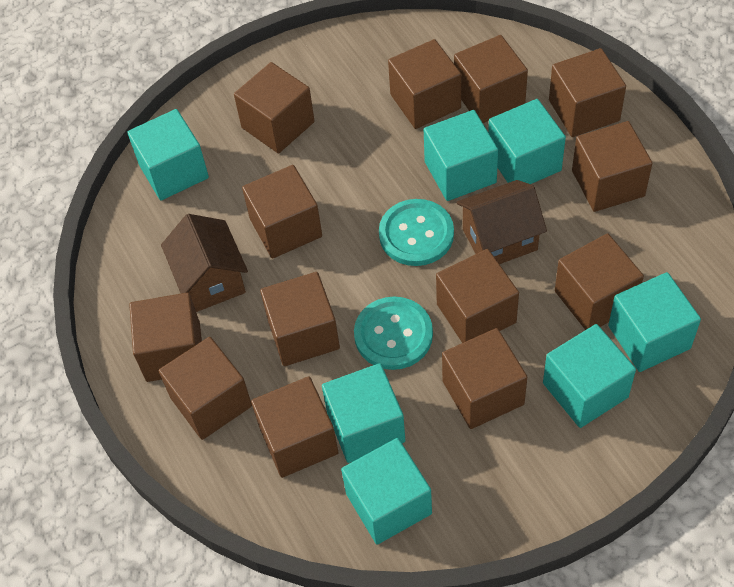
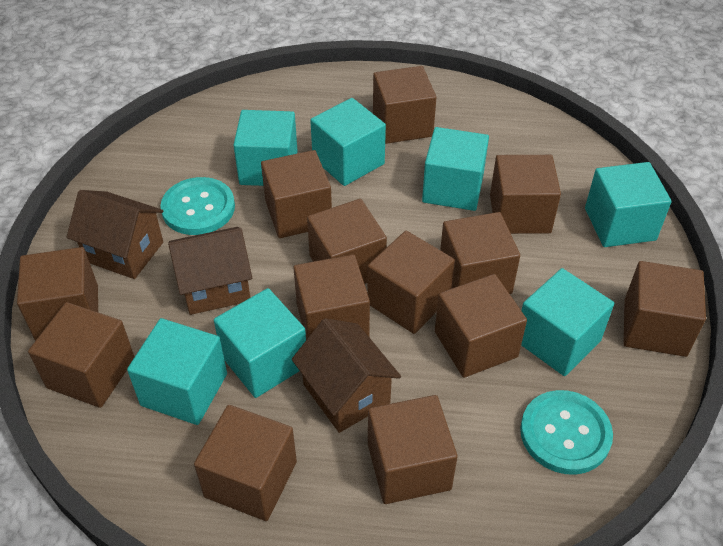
brown house: [161,214,248,312] [456,180,547,264] = 2 -> [66,190,164,279] [168,227,252,315] [292,318,401,433] = 3

